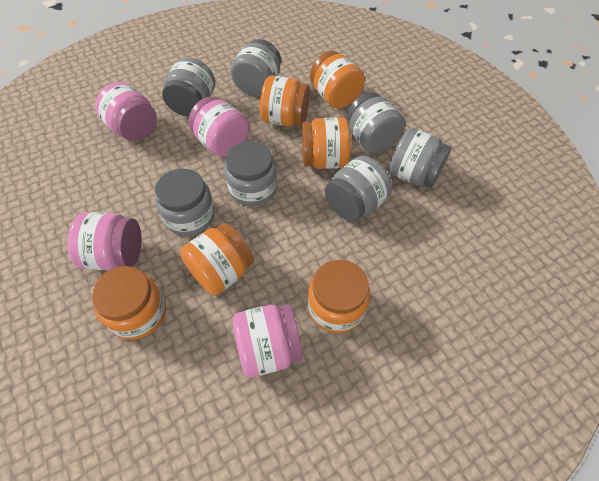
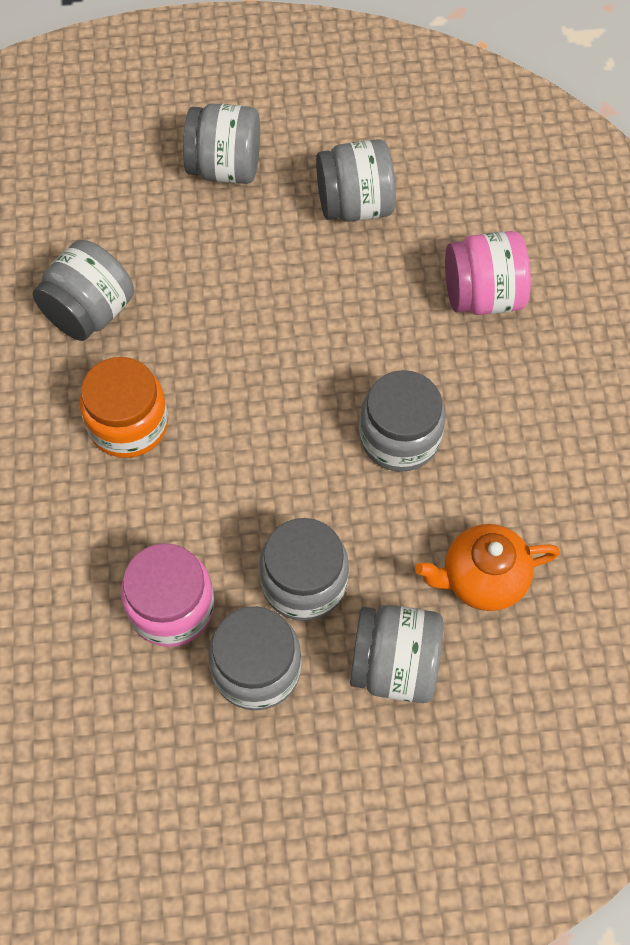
orange jar: [91,266,166,340] [180,223,254,296] [260,75,310,127] [302,117,351,169] [308,260,371,333] [310,51,365,108] = 6 -> [80,357,168,458] = 1
orange teapot: none = 0 -> [415,524,560,611] = 1
pink jar: [67,212,142,270] [95,82,157,141] [189,97,249,157] [233,304,303,378] = 4 -> [121,543,214,647] [445,231,531,315] = 2

